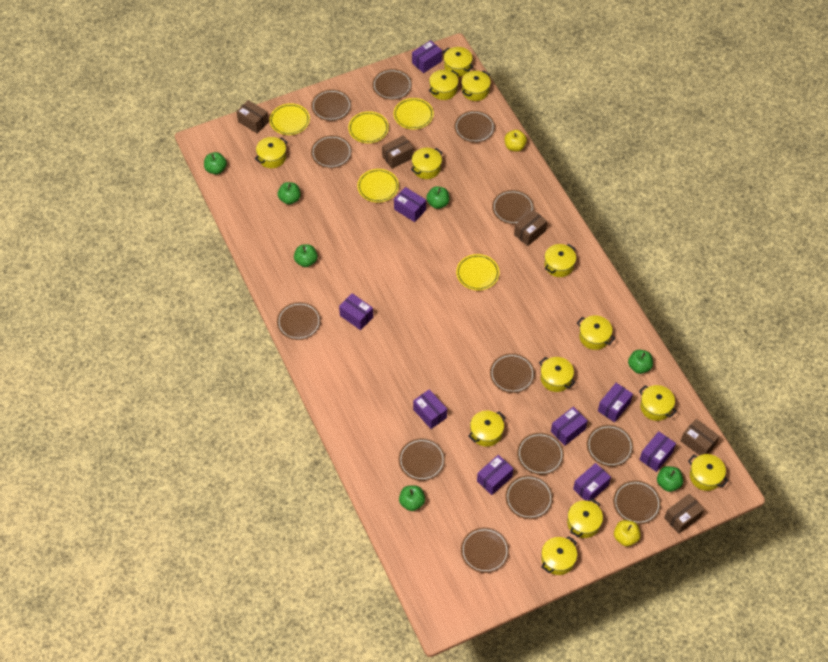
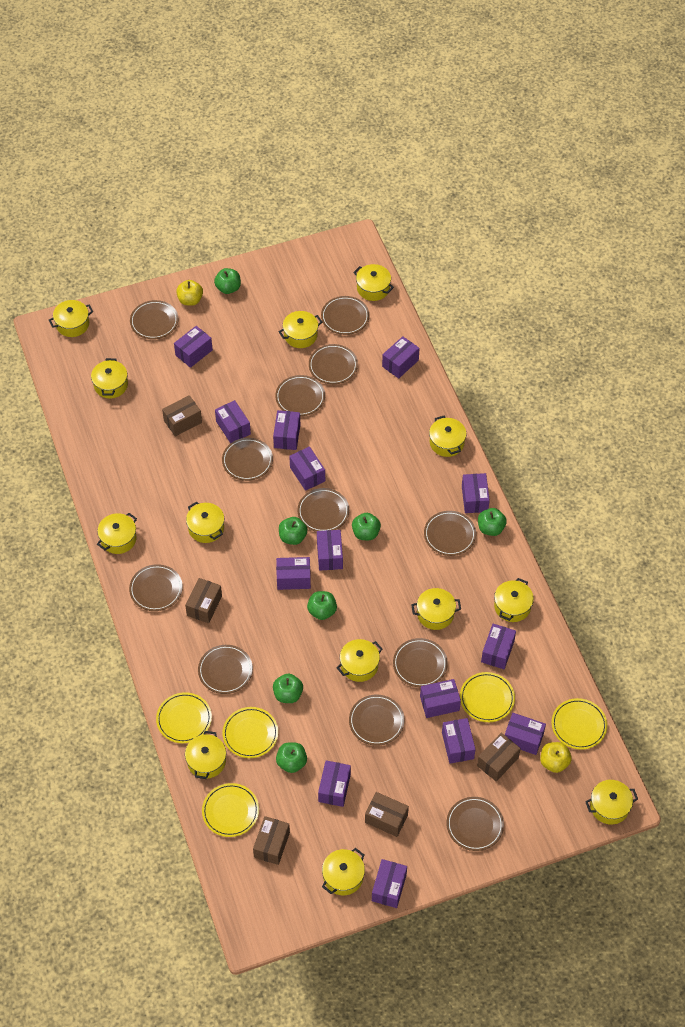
brown plate: [277,302,321,340] [311,89,351,121] [311,135,352,168] [372,69,412,100] [399,438,445,481] [455,111,495,143] [461,527,509,573] [490,353,535,393] [492,190,534,224] [506,475,553,519] [517,433,564,475] [587,425,633,467] [613,480,661,524] = 13 -> [129,564,183,611] [130,300,178,339] [198,645,253,694] [222,438,273,481] [275,375,325,416] [297,488,349,532] [309,344,358,384] [321,296,369,335] [349,695,404,746] [393,638,448,687] [424,511,476,556] [446,797,504,851] = 12
purple box: [339,293,373,330] [394,187,426,222] [412,40,442,73] [413,389,447,429] [477,455,514,495] [551,407,588,446] [573,463,611,501] [598,383,633,422] [639,431,676,472] = 9 -> [174,326,213,368] [215,400,251,443] [273,410,300,450] [276,557,311,590] [289,446,325,491] [317,530,343,571] [318,760,351,807] [372,859,407,908] [382,336,420,379] [420,679,461,718] [442,718,476,764] [462,473,490,513] [481,624,516,669] [505,713,546,755] = 14

